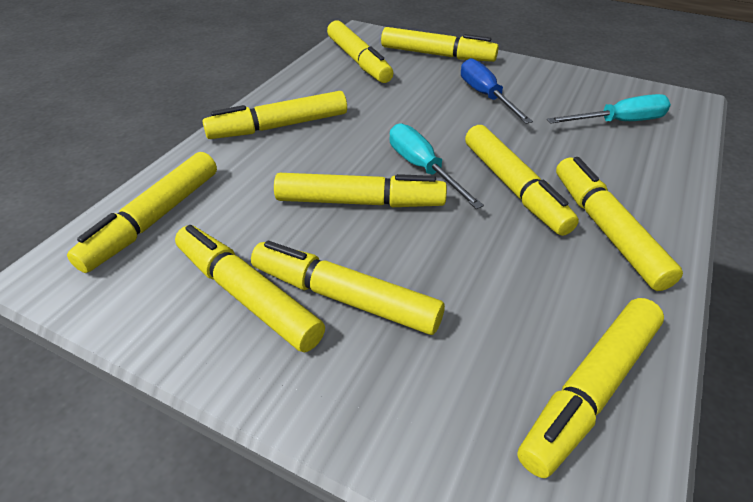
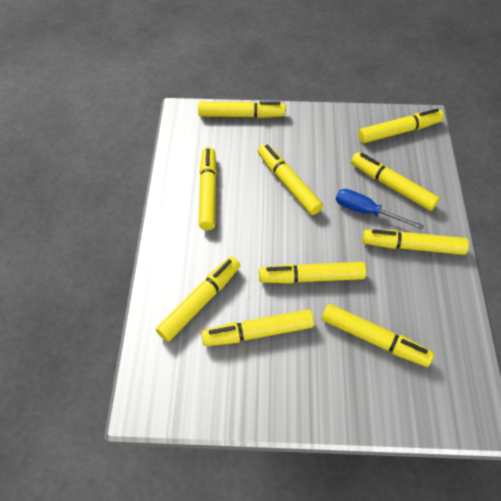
turquoise screwdriver: [389,123,484,209] [547,94,671,124] = 2 -> none = 0

